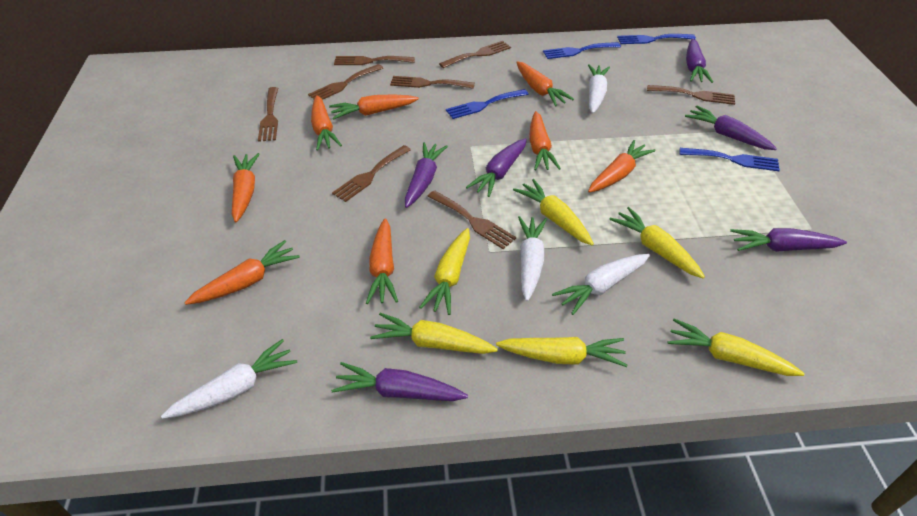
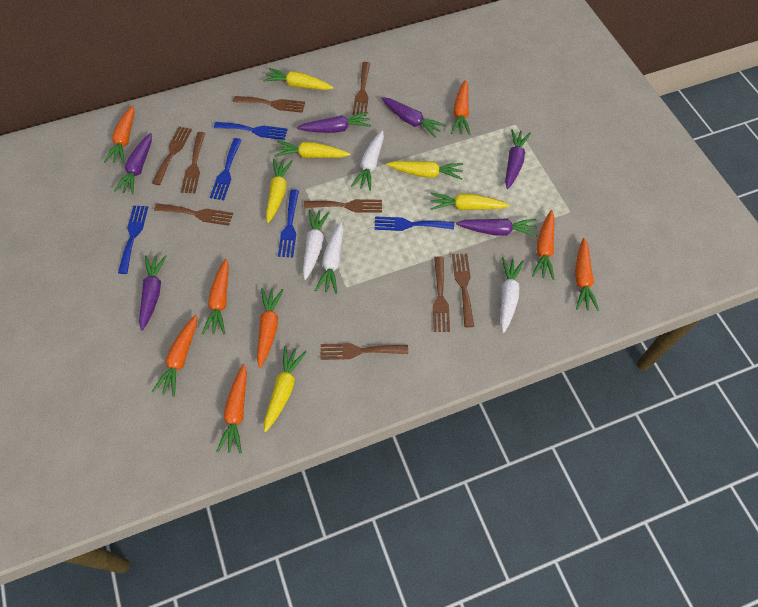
blue fork: [446,89,529,119] [543,42,621,59] [617,34,696,44] [680,148,780,171] = 4 -> [118,206,148,274] [210,138,242,200] [214,122,288,140] [278,189,299,257] [374,217,454,231] = 5
brown fork: [258,87,278,142] [308,64,383,100] [332,145,411,202] [334,56,415,65] [390,76,475,89] [427,190,516,249] [439,41,511,68] [647,85,735,105] = 8 -> [152,126,192,185] [154,203,233,226] [181,132,205,193] [233,96,305,113] [304,199,382,213] [320,343,408,360] [353,62,370,116] [433,256,450,332] [452,253,474,327] = 9

